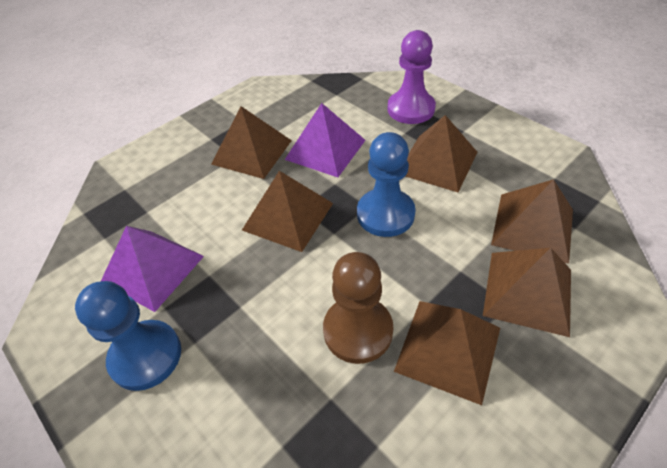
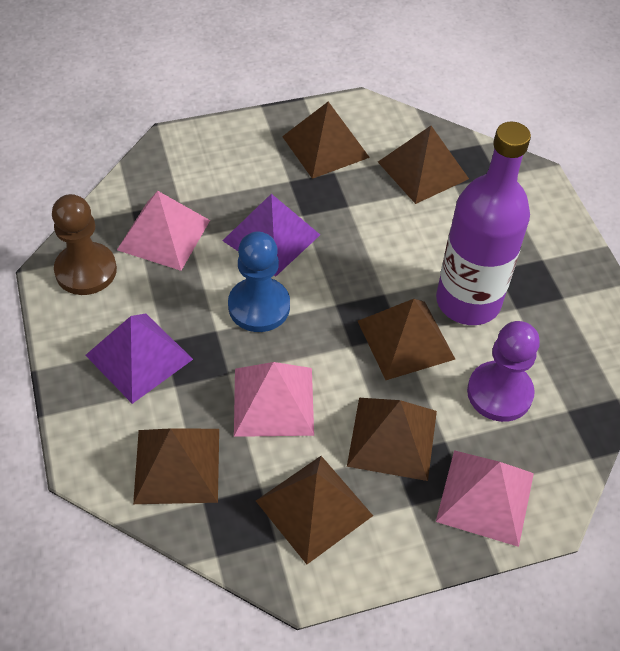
blue pawn: [75,281,181,391] [357,132,416,237] = 2 -> [228,232,290,332] = 1
pink pyramid: none = 0 -> [117,191,210,271] [234,362,314,437] [436,450,534,547] = 3
purple bottle: none = 0 -> [436,122,531,325] = 1

